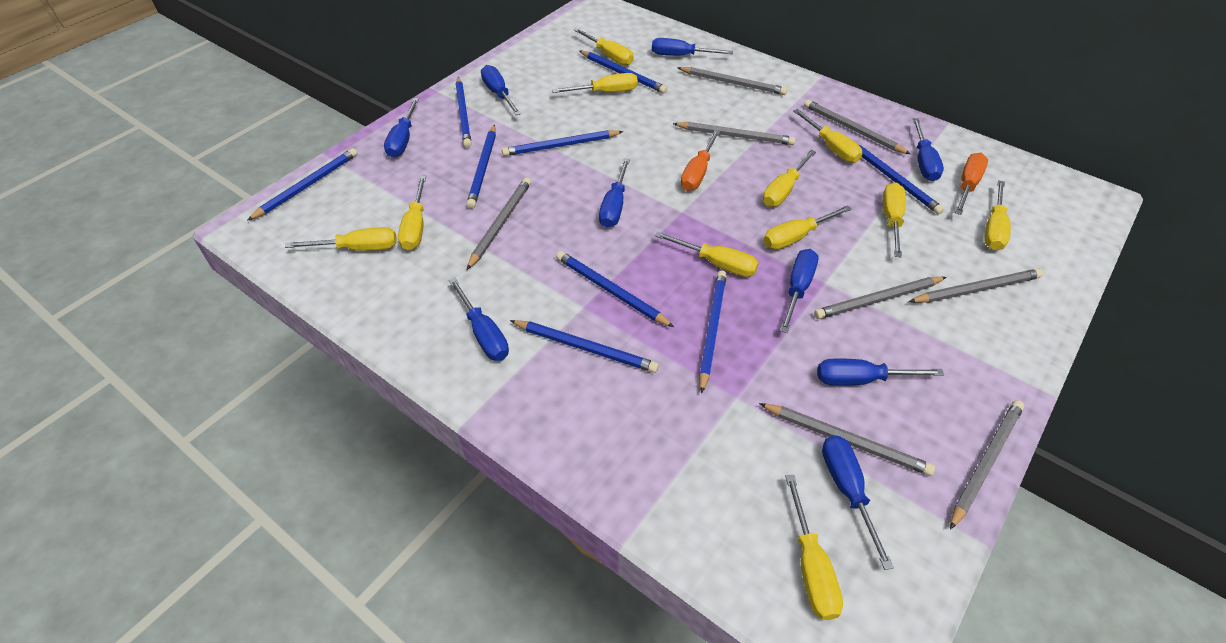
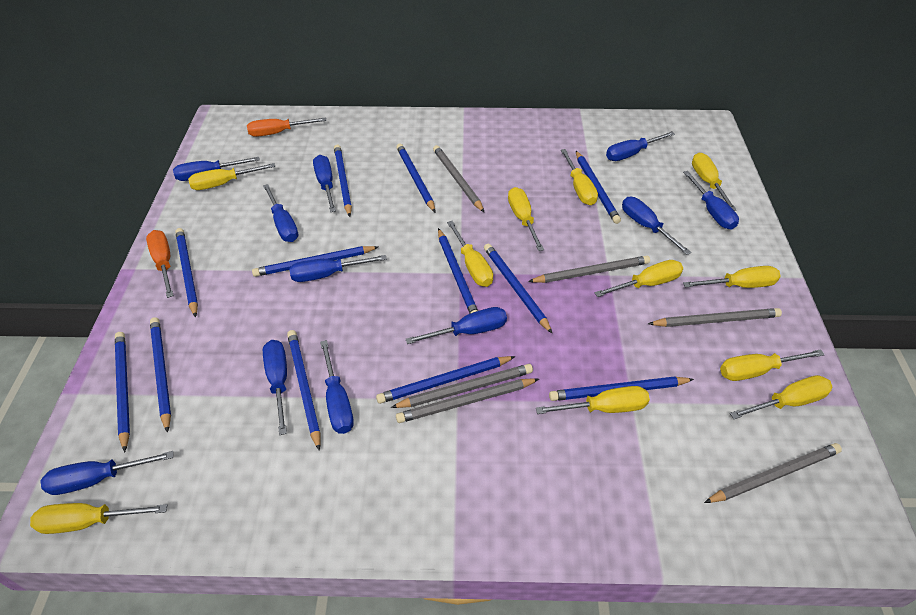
blue pencil: [247,148,358,221] [456,77,472,148] [466,125,496,209] [502,130,623,156] [510,320,659,373] [556,251,674,327] [580,51,667,94] [699,270,727,394] [858,144,944,215] = 9 -> [115,332,130,452] [150,317,171,433] [175,228,198,318] [252,246,378,277] [287,330,320,451] [334,145,352,217] [376,356,515,404] [396,144,435,212] [438,228,478,313] [484,243,553,334] [549,376,694,401] [576,151,621,224] = 12
blue screwdriver: [384,98,419,158] [449,278,509,361] [481,65,521,115] [599,158,630,228] [652,38,733,56] [780,249,819,333] [817,358,944,386] [822,435,894,570] [913,118,944,181] = 9 -> [41,451,173,495] [173,157,260,181] [263,184,298,242] [263,340,287,435] [289,255,387,282] [313,155,336,212] [320,340,354,434] [406,307,507,344] [606,131,675,161] [622,197,691,255] [683,171,739,230] = 11
grey pencil: [467,178,531,270] [673,122,796,145] [678,67,787,95] [759,403,935,476] [804,100,910,154] [814,277,946,319] [909,269,1043,303] [950,400,1024,530] = 8 -> [391,364,533,408] [396,378,539,423] [433,145,485,213] [528,256,650,283] [648,308,782,327] [704,443,842,503] = 6

